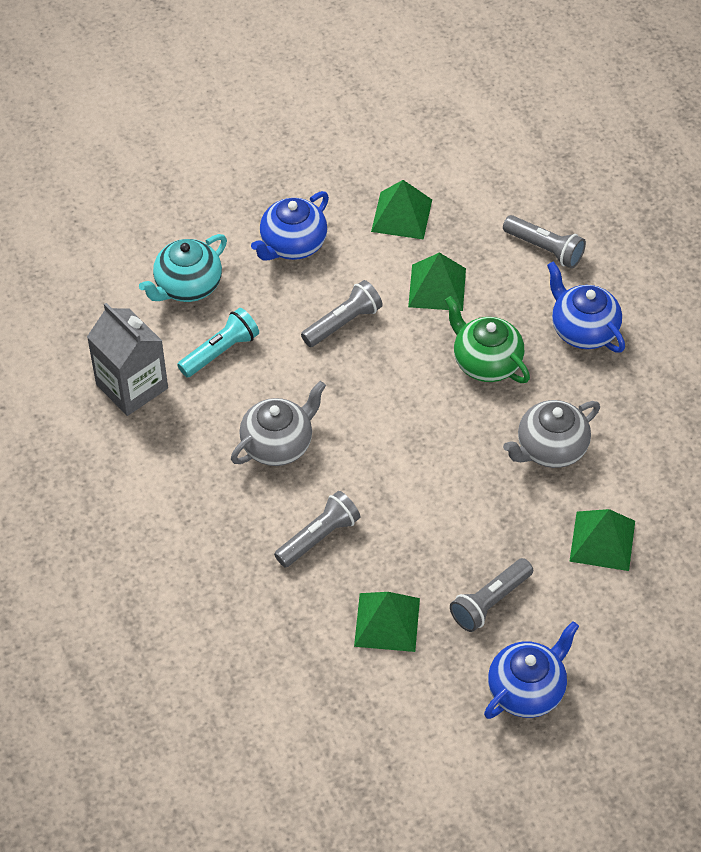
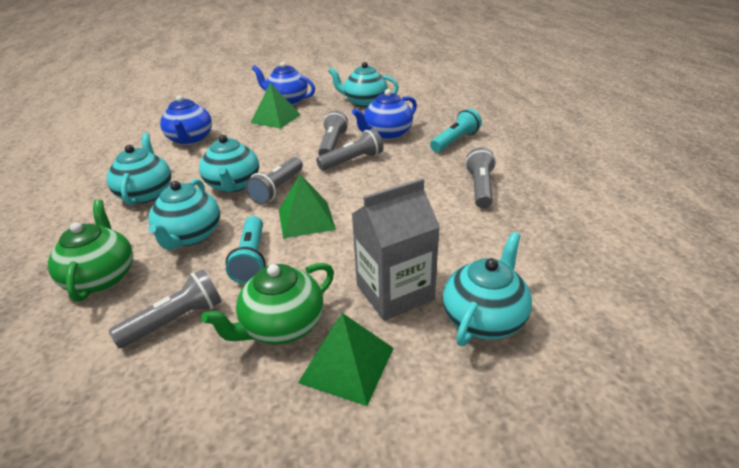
green pyramid: [354,592,420,652] [371,180,432,240] [408,253,466,311] [569,509,635,571] = 4 -> [251,83,301,129] [279,174,336,239] [298,313,394,406] = 3
green teapot: [445,296,530,383] = 1 -> [48,200,133,302] [201,263,334,345] = 2
grey flashlight: [274,491,360,567] [301,280,383,347] [450,558,533,632] [503,215,586,268] = 4 -> [109,269,222,348] [245,157,303,204] [316,129,383,171] [318,111,348,156] [465,147,496,209] = 5
grey teapot: [231,381,326,466] [503,400,600,468] = 2 -> none = 0
turquoise flashlight: [177,308,259,377] = 1 -> [226,216,266,284] [430,108,482,152] = 2
turquoise teapot: [139,234,227,302] = 1 -> [107,133,171,205] [148,179,220,249] [199,135,259,193] [328,62,399,107] [443,232,532,346] = 5

